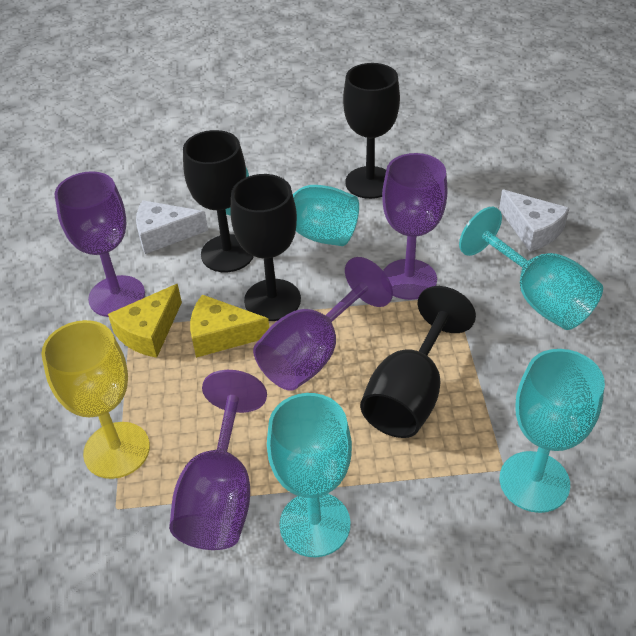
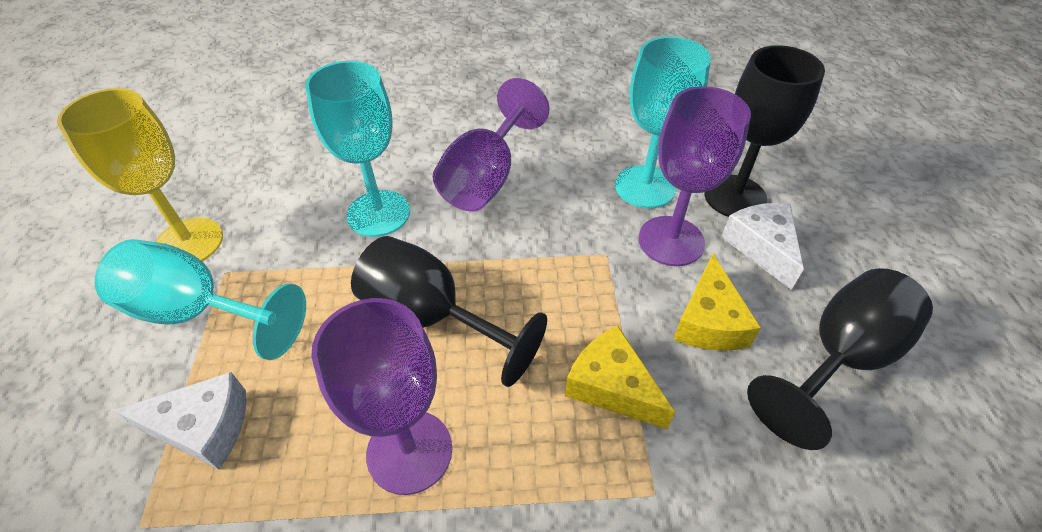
black goblet: [183,130,254,272] [230,174,301,321] [343,63,400,199] [360,286,476,438] = 4 -> [351,236,547,387] [704,45,825,217] [747,268,933,450] = 3
purple goblet: [55,171,145,317] [169,370,267,550] [253,257,393,391] [382,153,448,300] = 4 -> [311,298,452,495] [433,78,549,212] [639,86,751,266] = 3
turquoise goblet: [225,168,359,246] [267,393,352,557] [459,207,603,330] [500,349,605,513] = 4 -> [95,239,306,360] [305,61,410,237] [615,36,711,208] = 3

